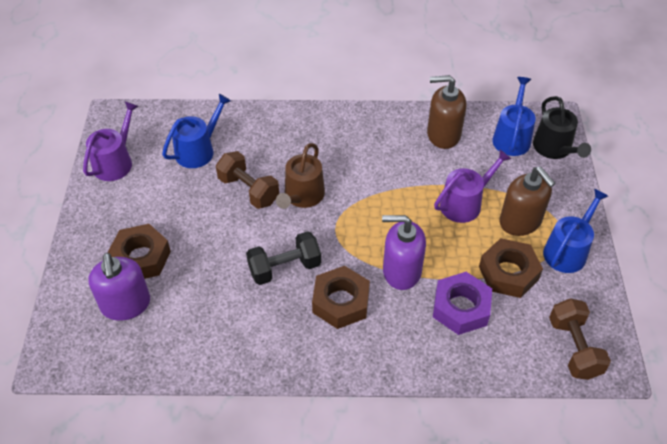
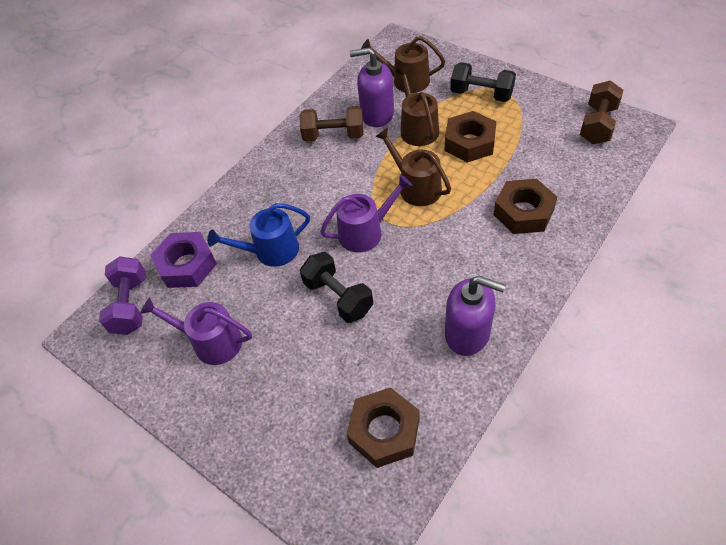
black dumbbell: [246,231,321,285] = 1 -> [300,252,373,323] [450,62,516,102] = 2
black watering can: [533,96,591,159] = 1 -> none = 0
blue watering can: [162,94,231,168] [492,77,536,156] [543,189,608,273] = 3 -> [207,203,310,267] = 1
brown soap dispenser: [427,75,466,149] [499,167,556,236] = 2 -> none = 0
brown watering can: [276,143,325,209] = 1 -> [361,36,445,93] [375,128,451,206] [395,66,439,146] = 3
purple dumbbell: none = 0 -> [99,256,146,335] = 1

